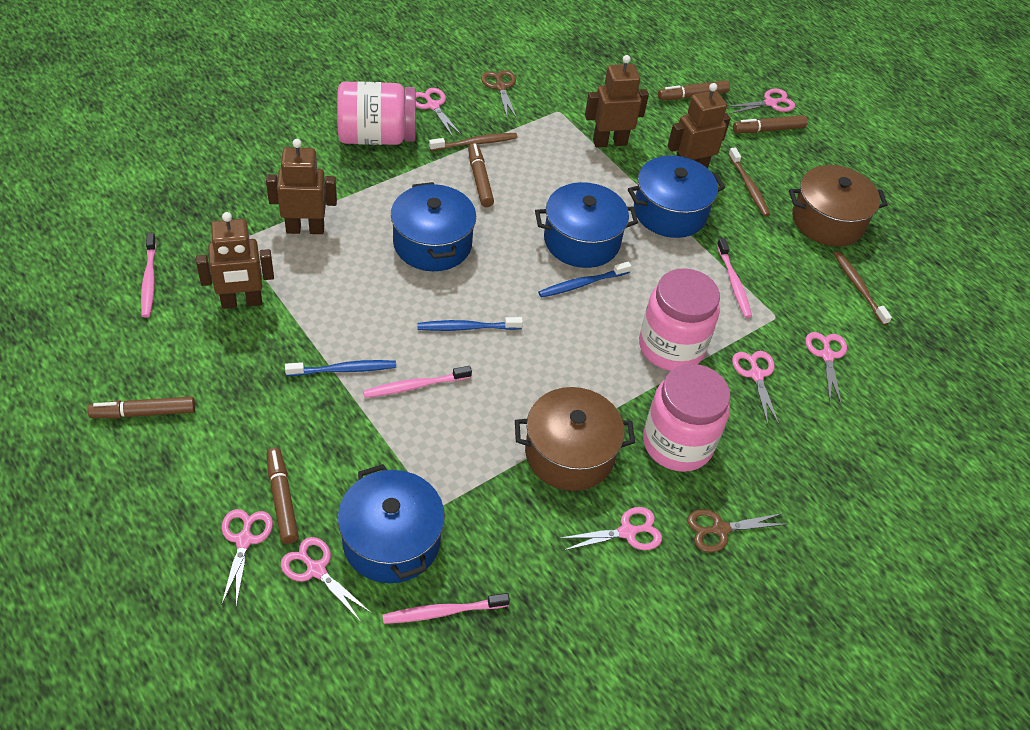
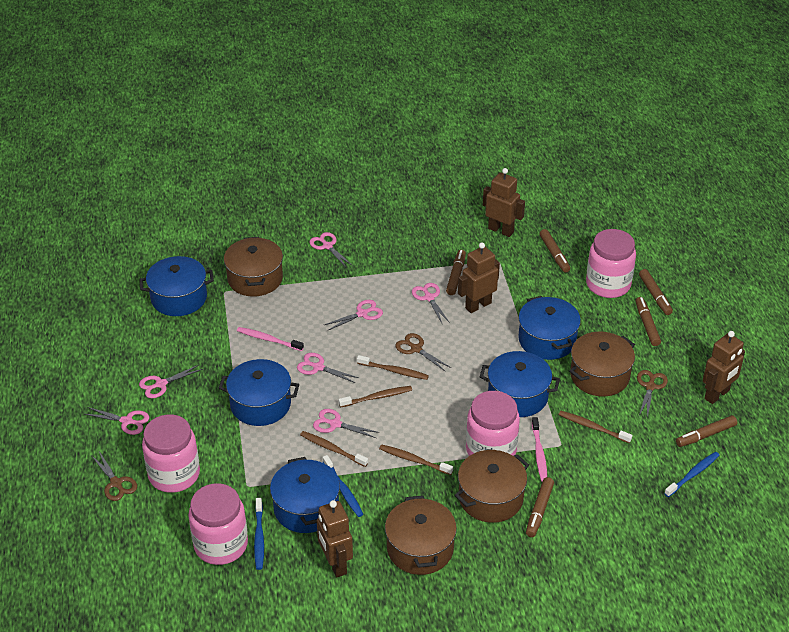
blue pot: [338,464,445,583] [391,182,476,271] [535,182,638,268] [628,155,725,238] = 4 -> [139,256,214,316] [219,359,299,426] [270,457,340,533] [480,351,560,417] [518,296,581,360] = 5
brown marker: [88,396,195,418] [267,448,299,544] [468,143,494,207] [658,80,730,100] [733,115,807,133] = 5 -> [446,250,466,295] [526,477,554,537] [539,229,570,273] [635,297,661,346] [639,269,673,315] [676,415,737,447] = 6
brown pot: [515,387,635,491] [789,165,888,247] = 2 -> [224,237,283,297] [385,495,457,575] [455,450,529,523] [569,332,635,396] = 4
brown scissors: [481,70,517,119] [687,509,787,552] = 2 -> [92,452,137,501] [395,333,451,372] [637,370,668,418] = 3
brown toothbrush: [429,133,518,151] [728,147,770,216] [834,251,892,325] = 3 -> [300,431,368,467] [338,386,412,408] [357,355,429,380] [379,444,453,475] [559,411,632,443] = 5
pink jar: [337,81,416,145] [639,268,720,371] [643,364,730,472] = 3 -> [142,414,200,493] [189,483,248,565] [466,391,520,456] [586,229,636,298] = 4
pink toothbrush: [141,233,157,318] [363,366,472,398] [382,593,510,624] [717,238,752,318] = 4 -> [237,327,304,351] [532,417,547,482] = 2

